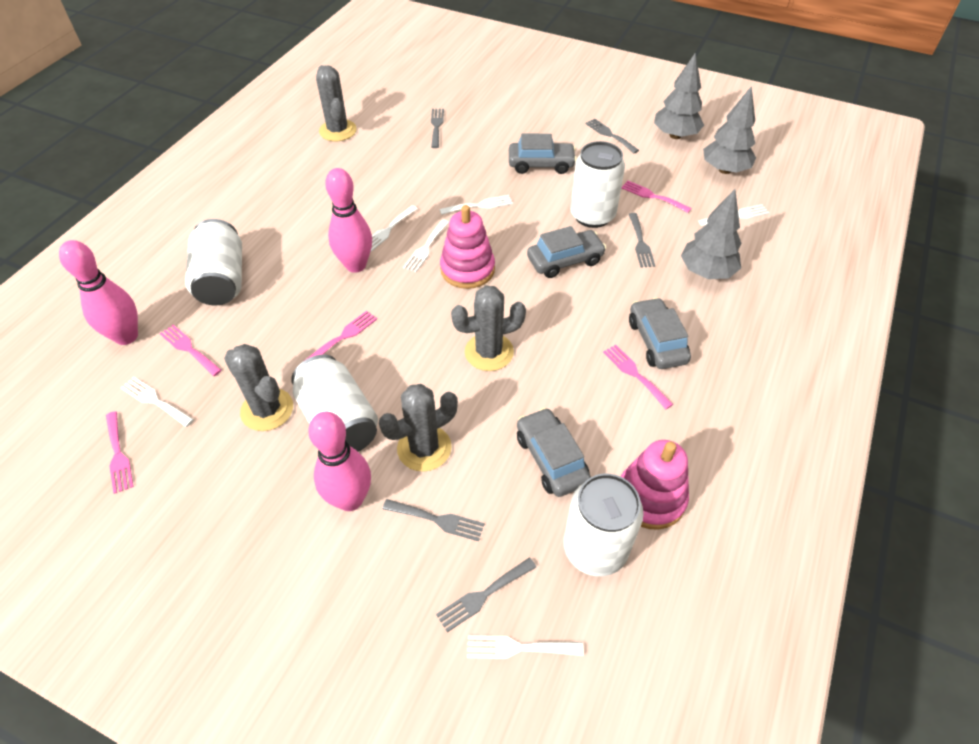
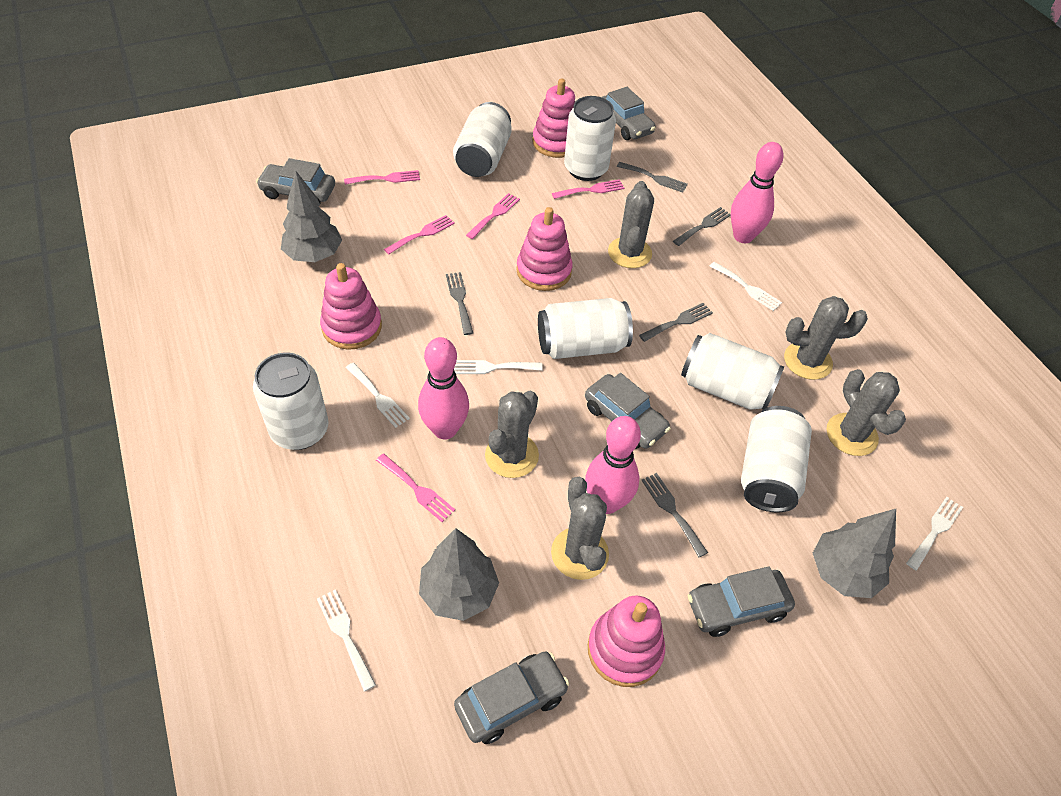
grey cactus: [224,344,293,431] [316,65,357,141] [379,384,458,472] [451,286,526,371] = 4 -> [485,391,539,478] [551,477,609,580] [608,181,654,268] [784,296,868,380] [827,369,906,456] = 5
grey car: [509,134,577,174] [517,408,591,497] [527,226,606,278] [629,297,691,369] = 4 -> [256,158,335,203] [454,651,569,744] [585,373,671,449] [602,87,656,140] [688,566,795,637] = 5
pink stacking toy: [440,205,495,289] [620,440,689,530] = 2 -> [320,263,382,350] [516,207,573,291] [532,78,575,158] [588,595,665,687] = 4
white can: [185,219,242,305] [291,354,378,452] [563,474,644,576] [570,141,625,228] = 4 -> [253,353,329,450] [453,102,512,177] [538,298,633,359] [564,96,616,181] [681,333,784,410] [741,406,812,513] = 6
white fork: [121,377,194,427] [371,205,418,252] [403,220,449,272] [440,195,513,215] [467,635,584,659] [698,204,769,226] = 6 -> [317,589,376,692] [346,363,410,428] [454,360,543,374] [710,262,782,311] [906,497,963,570] = 5

